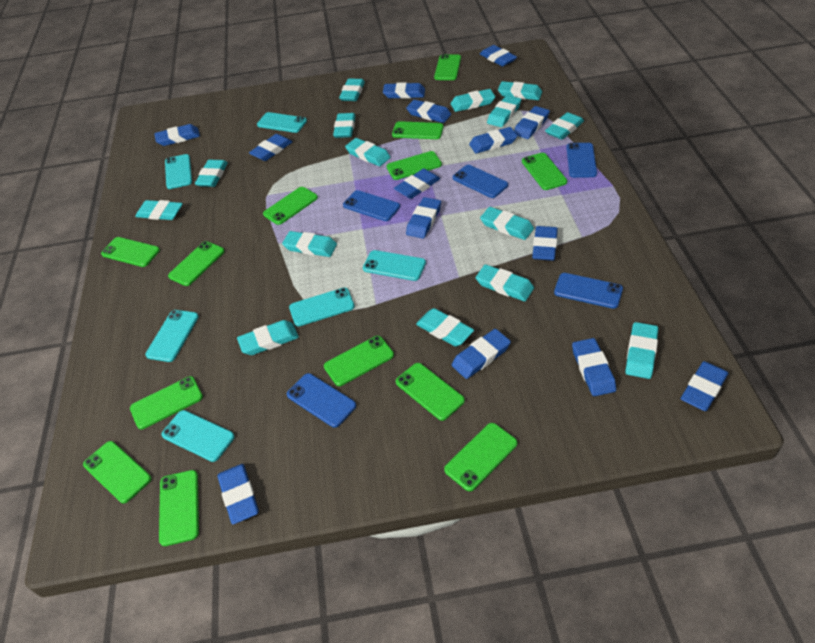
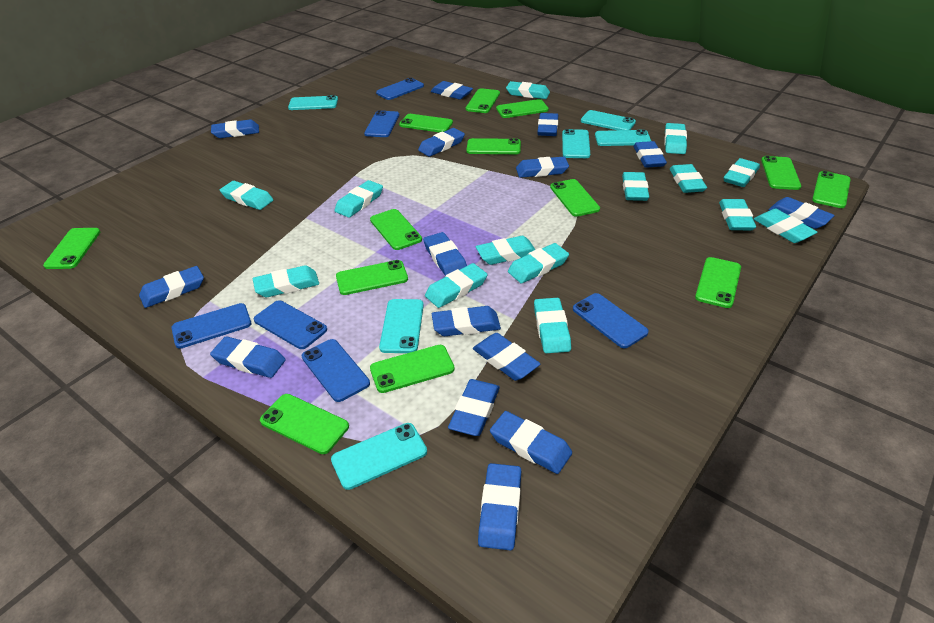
blue eraser: [154,124,200,146] [218,464,259,524] [249,134,292,161] [383,82,425,99] [394,169,440,199] [406,100,451,123] [406,197,441,239] [452,329,511,379] [469,127,517,154] [480,45,517,66] [514,106,550,139] [532,226,558,261] [572,338,616,396] [681,361,729,411] = 14 -> [139,266,204,308] [210,336,286,378] [211,119,259,138] [418,128,465,157] [423,232,467,276] [431,81,473,100] [432,306,501,336] [448,379,500,436] [473,333,541,381] [478,463,521,551] [490,411,572,474] [516,157,569,178] [537,113,558,136] [633,141,667,168] [768,197,835,229] = 15
blue phone: [287,373,356,428] [343,190,400,221] [453,165,508,198] [554,273,623,309] [566,143,597,178] = 5 -> [171,303,251,349] [254,300,327,349] [302,339,370,402] [364,110,399,137] [376,78,424,100] [573,293,649,348] = 6
turquoise eraser: [135,200,183,220] [195,160,228,187] [237,320,299,355] [282,231,337,257] [333,113,355,138] [339,78,365,101] [345,138,391,166] [416,308,474,347] [451,89,495,112] [476,264,534,301] [480,207,534,240] [487,95,521,127] [498,81,542,100] [545,112,584,140] [625,322,658,379] = 15 -> [220,181,273,210] [253,265,319,297] [334,180,383,218] [425,263,487,308] [476,236,536,265] [506,81,550,99] [508,243,569,284] [534,298,571,353] [622,172,649,201] [664,123,687,154] [670,164,707,193] [719,199,756,230] [724,158,760,187] [754,208,817,243] = 14

